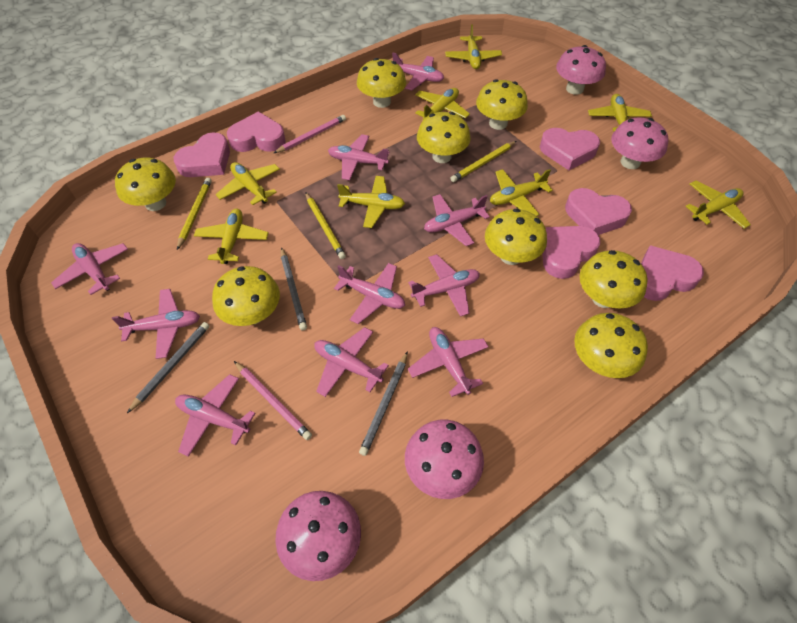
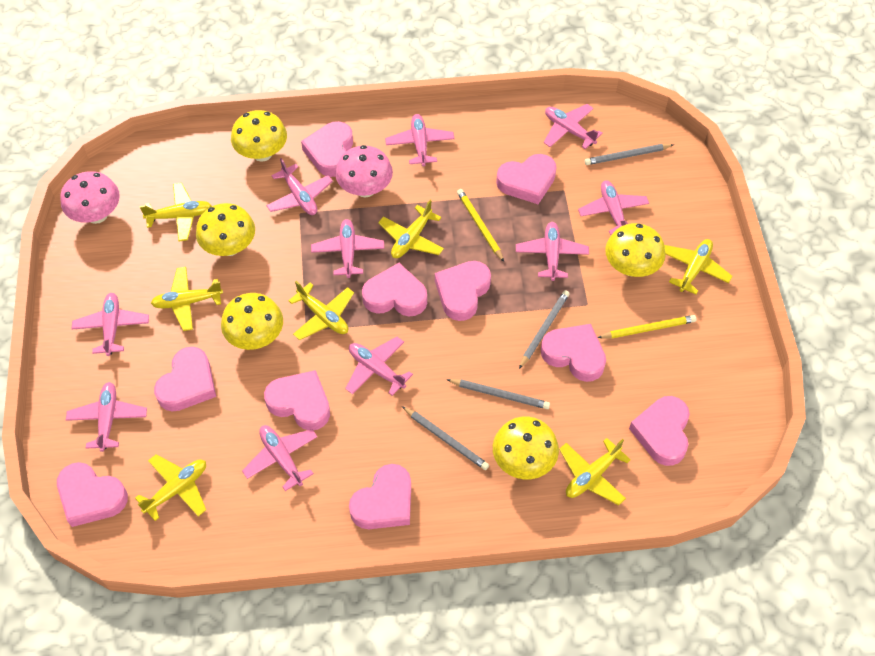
grey pencil: [127,322,209,413] [281,247,307,331] [359,351,408,456] = 3 -> [402,406,489,470] [446,379,550,409] [519,290,569,369] [585,144,673,165] = 4
pink heart: [173,132,230,177] [227,112,286,152] [540,128,600,170] [543,226,600,279] [565,188,632,235] [641,245,704,301] = 6 -> [57,462,128,527] [154,347,216,412] [264,370,330,430] [301,121,353,177] [349,464,411,529] [362,263,427,317] [435,261,491,321] [496,154,557,204] [541,324,606,382] [629,396,690,466] = 10
pink mushroom: [275,491,361,581] [405,420,484,499] [556,45,606,95] [611,117,669,169] = 4 -> [60,171,120,224] [335,145,393,198] = 2
pink pencil: [234,361,312,440] [274,115,346,153] = 2 -> none = 0
yellow mushroom: [115,157,176,211] [212,266,280,326] [357,58,406,108] [417,112,471,163] [476,79,528,130] [485,208,547,265] [574,313,648,378] [580,250,647,309] = 8 -> [196,203,255,256] [221,293,283,350] [231,110,287,162] [493,416,559,479] [605,223,666,277] = 5
yellow pencil: [177,178,212,250] [305,192,346,259] [450,141,516,182] = 3 -> [457,189,504,262] [597,315,696,339] = 2
yellow plane: [194,209,268,264] [216,162,280,205] [337,176,405,228] [415,88,470,120] [445,24,502,69] [490,169,553,216] [588,94,652,132] [685,180,751,229] = 8 -> [135,454,206,521] [139,183,212,242] [151,267,223,331] [288,281,354,340] [378,200,444,258] [559,438,631,505] [665,239,732,295] = 7

